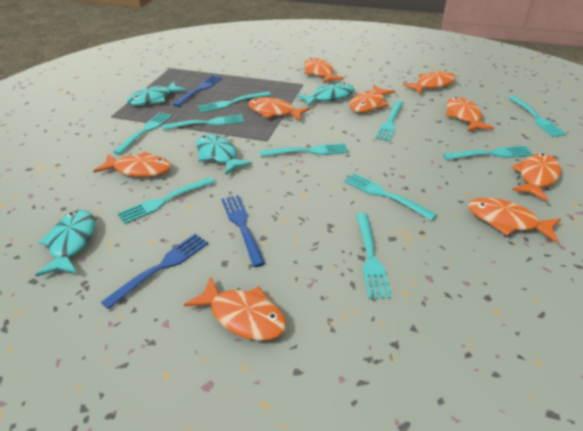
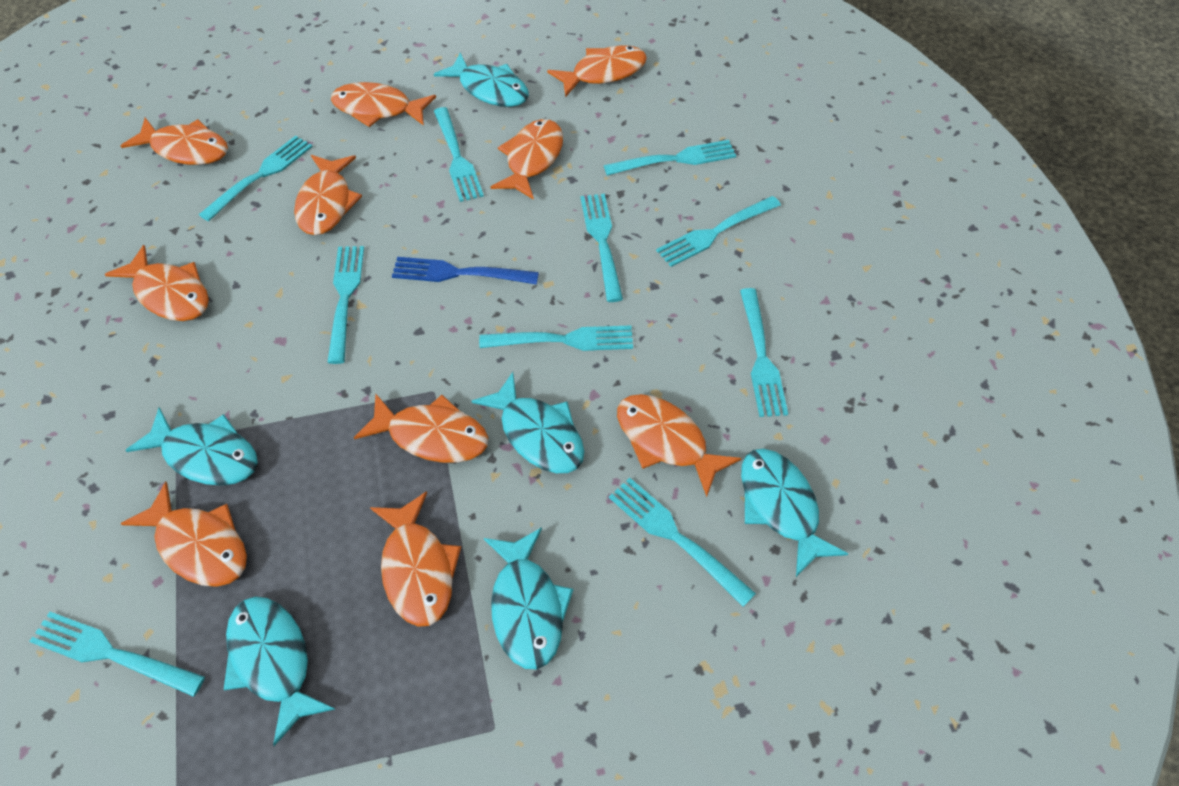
blue fork: [101,234,209,310] [173,76,222,107] [221,195,266,267] = 3 -> [392,257,539,285] = 1
orange fish: [93,152,171,177] [184,276,287,341] [248,97,310,121] [304,58,344,84] [350,85,395,112] [403,70,455,94] [446,97,495,132] [468,197,561,243] [511,154,561,202] = 9 -> [104,245,209,321] [121,118,228,165] [121,482,247,587] [294,155,362,235] [331,82,436,127] [354,394,489,463] [370,491,461,627] [491,119,563,200] [547,45,647,97] [617,394,742,497] = 10
turquoise fish: [35,210,95,277] [127,81,187,106] [196,135,252,175] [296,83,354,107] = 4 -> [125,408,258,486] [224,596,335,746] [434,53,529,107] [471,372,585,473] [484,527,574,670] [741,449,848,577] = 6

